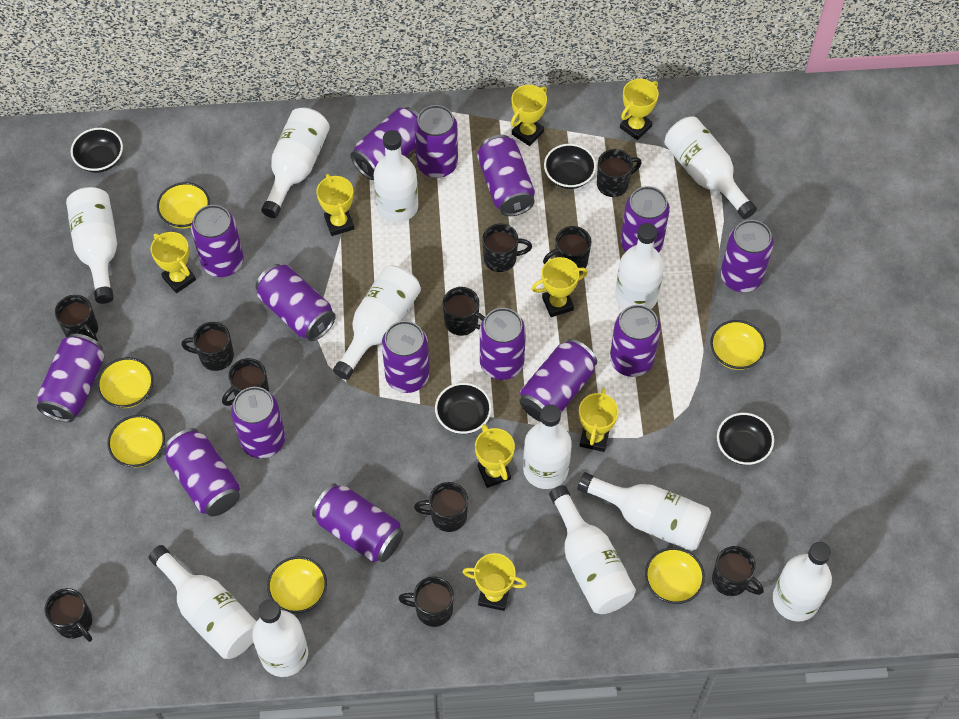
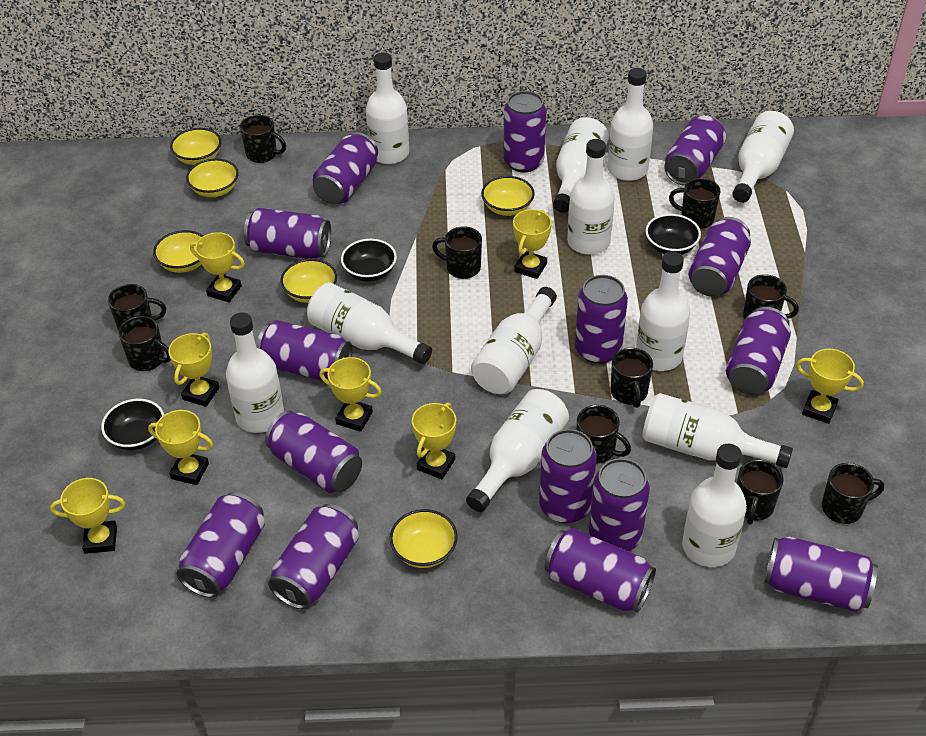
black bowl: [71,128,123,173] [435,383,492,434] [544,144,596,189] [717,413,774,465] = 4 -> [101,399,164,450] [341,239,397,282] [645,214,701,255] = 3
black mug: [45,588,93,642] [55,295,98,342] [181,322,234,371] [222,358,269,406] [398,577,454,627] [414,482,468,532] [443,287,485,336] [482,224,532,272] [543,226,591,273] [597,149,642,197] [712,546,764,596] = 11 -> [108,284,166,331] [118,316,171,371] [240,115,286,163] [432,227,482,279] [577,405,631,464] [611,348,653,408] [669,178,721,229] [737,460,784,525] [743,274,799,319] [822,463,884,524] = 10

